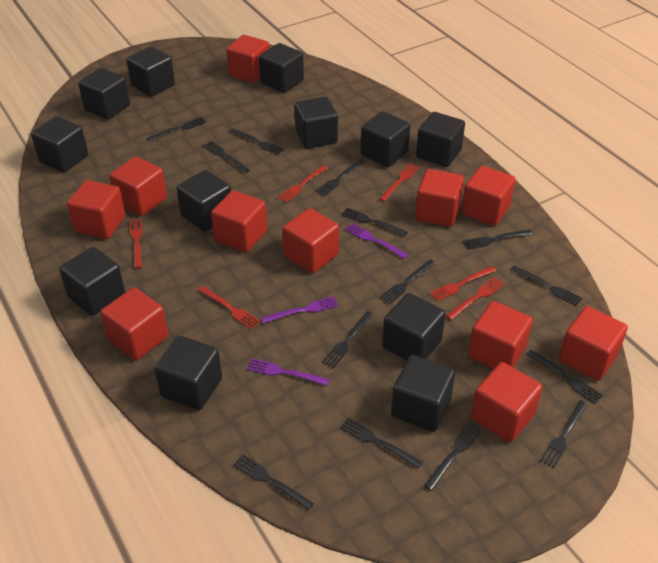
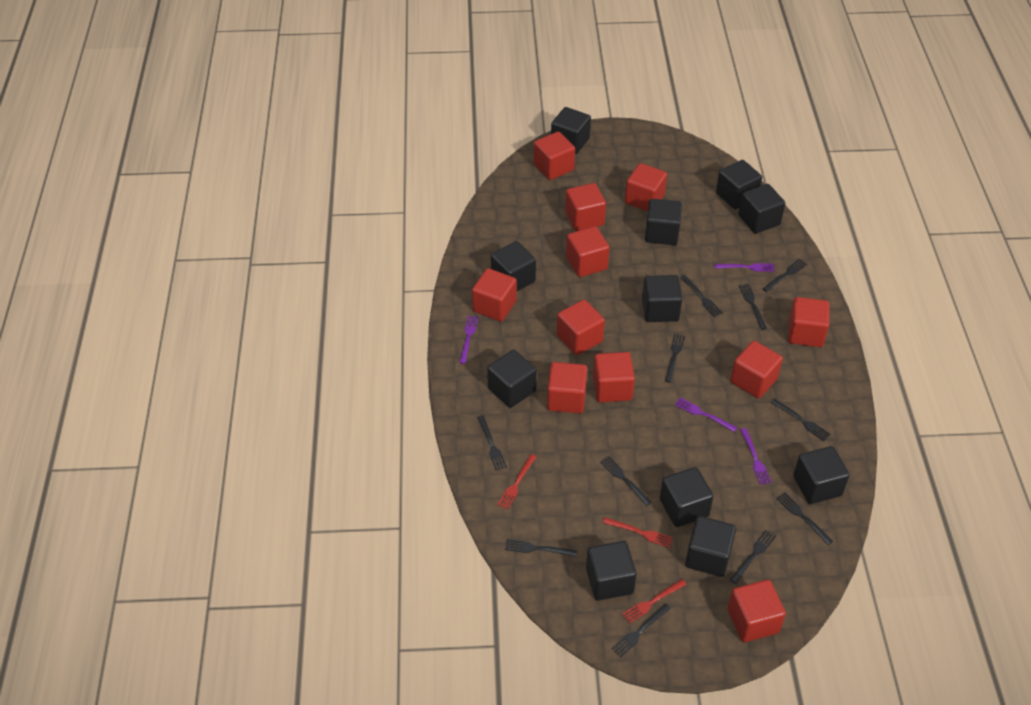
black cube: [31,116,88,172] [59,247,125,316] [78,68,130,120] [126,46,175,97] [154,336,222,410] [177,170,231,232] [259,43,304,93] [295,97,338,149] [360,111,410,167] [382,293,446,360] [391,355,455,432] [416,112,465,167] = 12 -> [487,350,537,408] [491,241,536,291] [551,107,591,154] [586,541,637,601] [642,275,682,322] [645,199,682,245] [660,467,714,527] [685,516,736,577] [716,160,762,209] [738,184,785,234] [793,446,850,504] = 11
black fork: [147,117,207,142] [203,141,250,173] [229,128,284,155] [233,454,314,511] [315,160,365,196] [322,311,373,368] [340,417,423,469] [341,208,408,236] [379,259,435,304] [424,423,482,491] [462,229,533,250] [510,266,583,306] [526,350,603,404] [540,400,588,468] = 14 -> [477,415,507,470] [505,539,577,557] [600,456,652,506] [612,603,671,657] [665,334,685,383] [680,275,723,317] [730,530,776,584] [739,284,767,330] [763,259,807,292] [771,399,831,441] [776,492,833,545] = 11
purple fork: [247,358,330,386] [261,296,339,324] [345,223,409,259] = 3 -> [459,316,478,364] [675,397,737,432] [714,263,775,272] [740,428,772,485] = 4
red fork: [129,219,143,268] [198,286,261,330] [277,165,328,203] [379,163,420,202] [429,266,496,301] [445,277,504,320] = 6 -> [497,454,536,510] [603,517,673,548] [622,579,687,624] = 3

